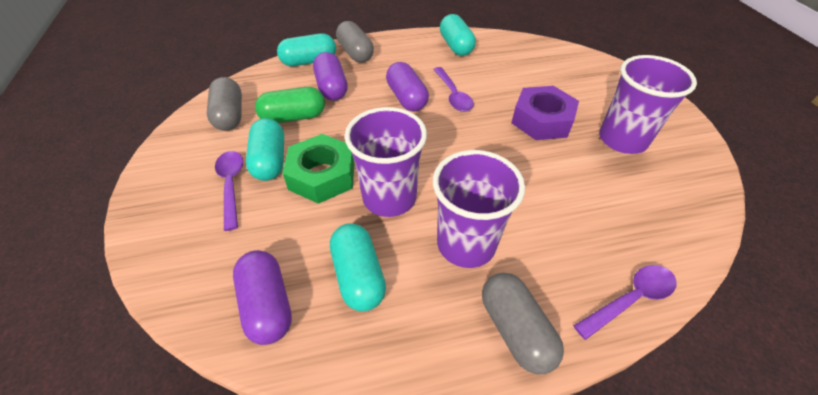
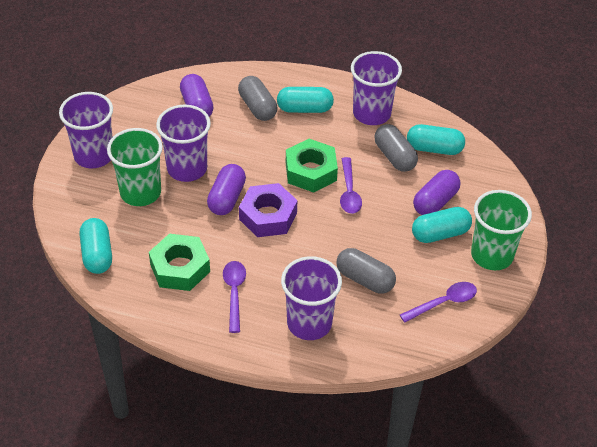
green capsule: [255,87,325,123] = 1 -> none = 0
green cup: none = 0 -> [107,128,163,206] [471,190,532,270] = 2
green nut: [282,134,355,204] = 1 -> [149,234,210,291] [286,139,338,193] = 2
purple cup: [345,107,427,217] [433,150,525,268] [599,55,697,154] = 3 -> [59,92,113,168] [156,105,211,182] [281,256,342,340] [351,51,402,125] = 4

